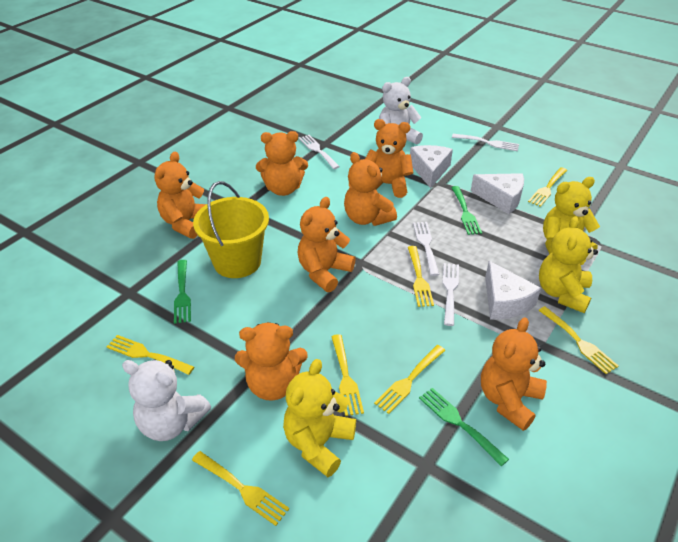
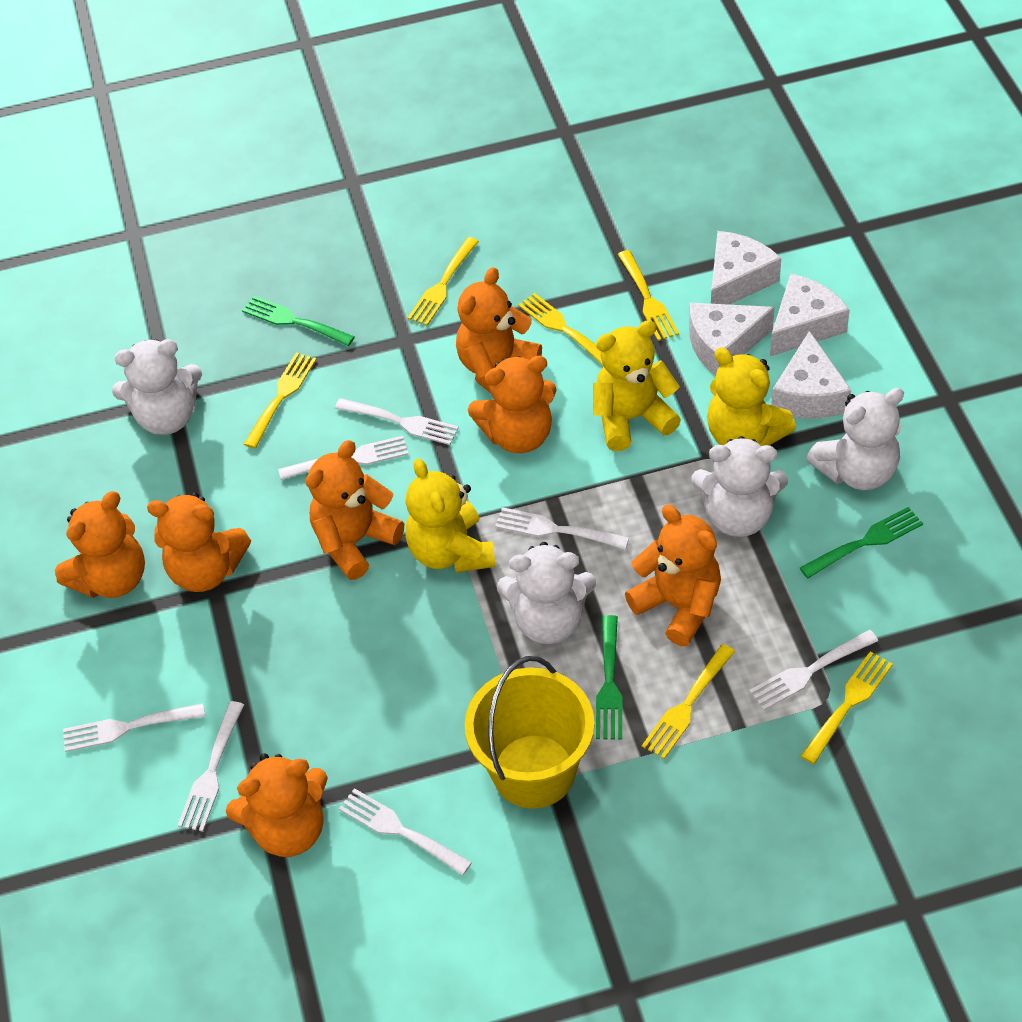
white cheese: [410,145,453,188] [471,173,524,214] [485,261,541,320] = 3 -> [689,303,775,375] [711,231,781,305] [770,273,850,356] [771,331,851,419] = 4
white fork: [299,135,340,169] [413,222,440,276] [443,263,459,326] [452,134,519,151] = 4 -> [63,703,205,752] [178,701,244,832] [278,436,408,480] [335,398,459,445] [339,788,472,875] [495,507,629,549] [749,630,878,710] = 7
white teddy bear: [122,359,211,441] [379,77,423,145] = 2 -> [112,339,202,435] [497,542,596,644] [691,436,788,537] [806,388,904,490] = 4
yellow fork: [106,335,194,375] [192,451,289,526] [331,334,364,416] [374,345,446,414] [408,246,434,307] [528,167,567,207] [538,306,619,374] = 7 -> [244,352,317,449] [408,237,479,326] [518,293,603,365] [618,250,679,341] [642,644,735,759] [801,651,893,764] = 6

